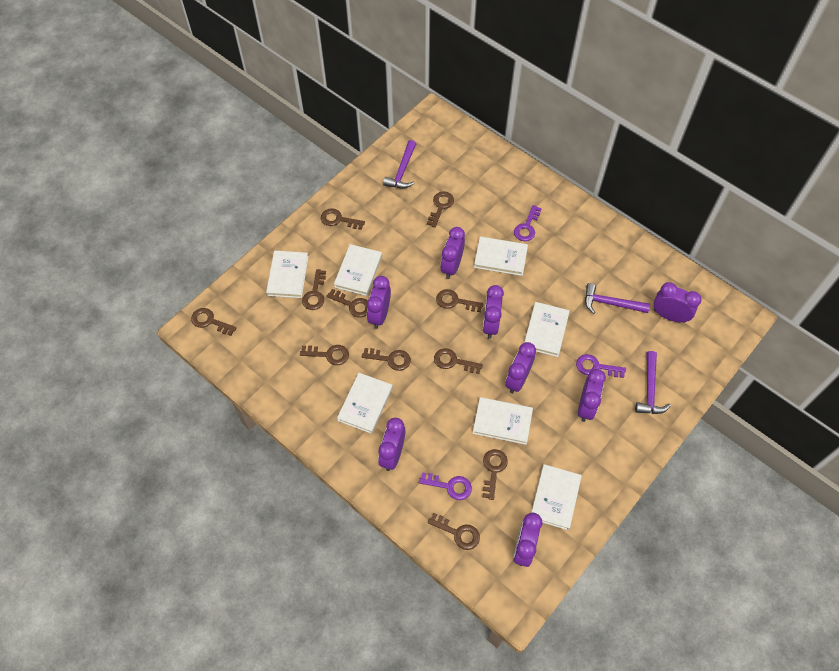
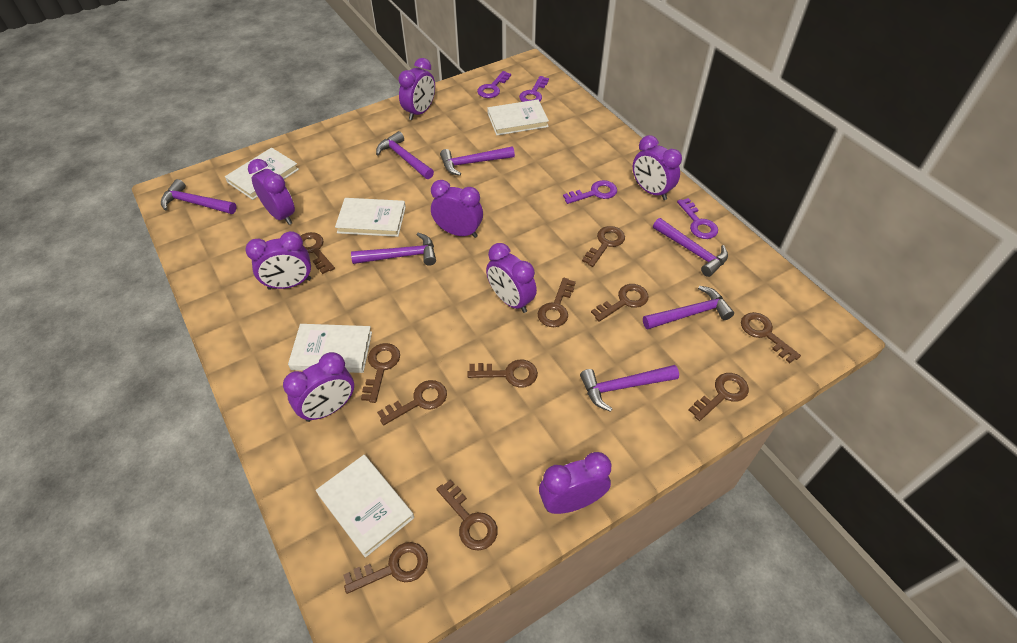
purple hammer: [383,140,416,189] [585,283,650,314] [635,351,671,414] = 3 -> [161,179,236,214] [351,233,436,266] [376,131,434,179] [440,146,515,176] [580,365,679,412] [643,286,734,330] [653,218,728,277] = 7
purple key: [419,472,472,500] [514,205,542,241] [576,354,626,378] = 3 -> [477,71,511,98] [519,76,549,102] [563,180,617,204] [677,198,718,239] = 4
white book: [266,251,309,298] [334,244,382,296] [337,373,393,434] [473,397,533,445] [474,237,528,276] [524,302,570,357] [531,464,582,530] = 7 -> [225,147,299,200] [288,324,372,373] [316,455,414,558] [335,198,406,237] [487,100,549,136] = 5

